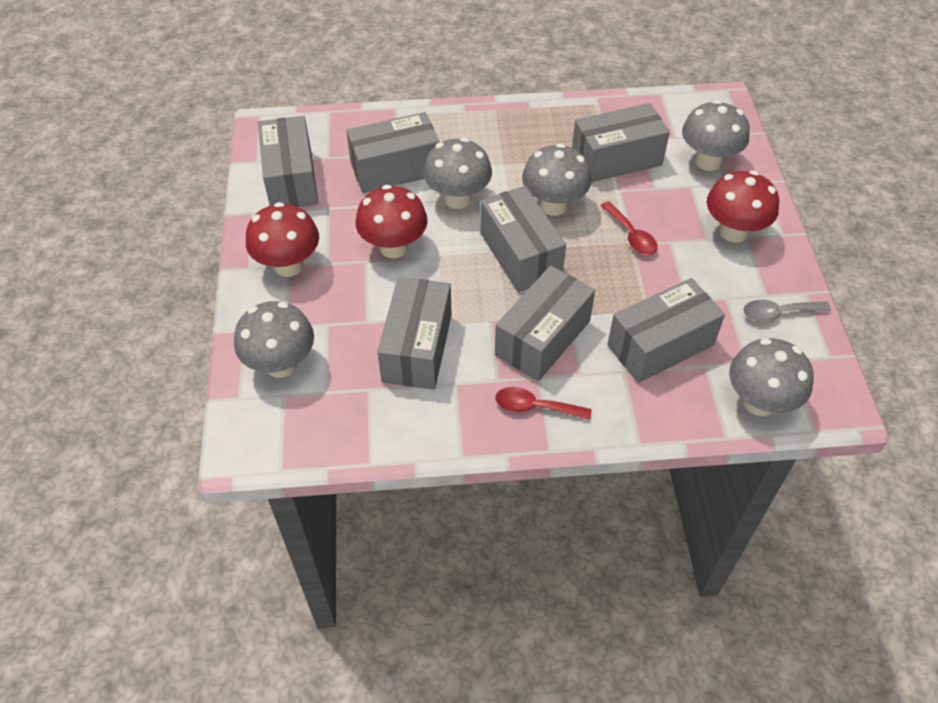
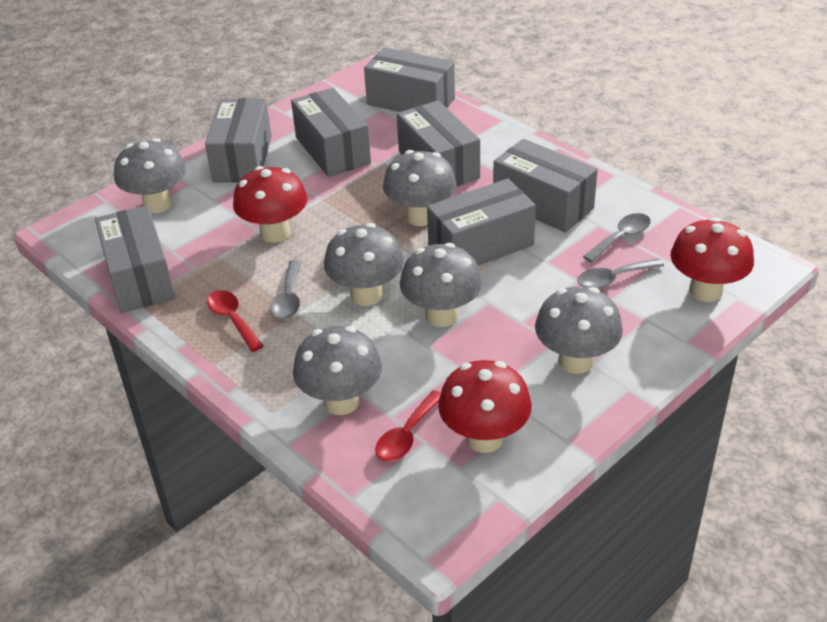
grey mushroom: [234,301,314,378] [423,138,492,209] [522,143,592,216] [682,100,750,171] [729,338,814,416] = 5 -> [114,138,186,213] [293,326,382,415] [324,223,404,306] [383,150,457,226] [400,243,482,327] [535,287,623,374] = 6
grey spoon: [743,300,831,322] = 1 -> [270,260,302,320] [577,258,664,289] [583,213,651,263] = 3

